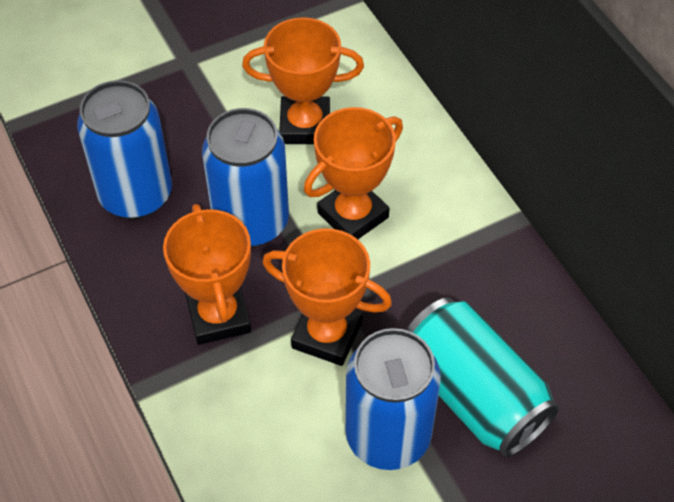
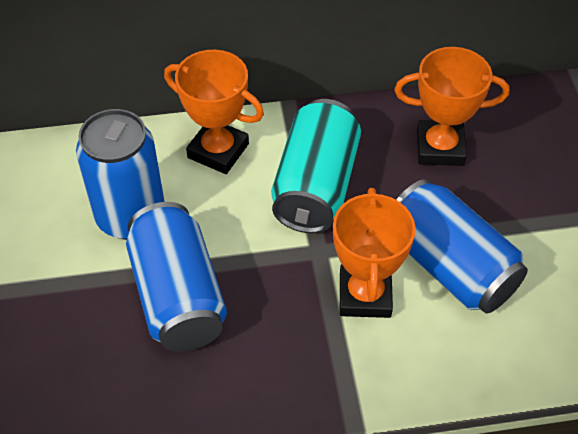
orange trophy: [163,204,251,345] [242,17,364,144] [262,228,392,366] [304,107,403,239] = 4 -> [164,50,264,174] [333,188,416,318] [395,47,509,166] = 3

